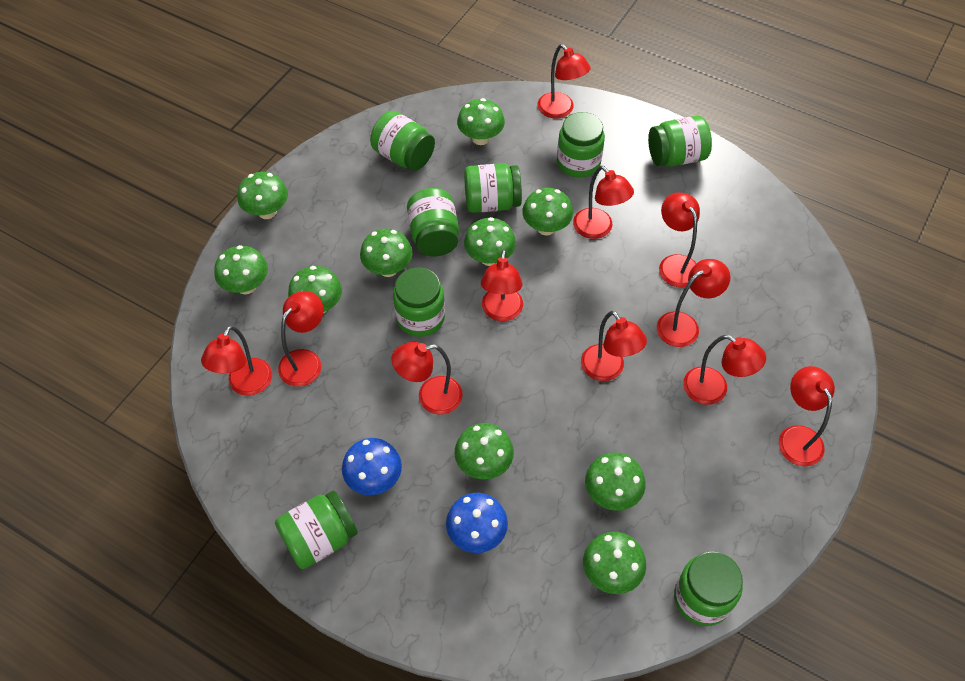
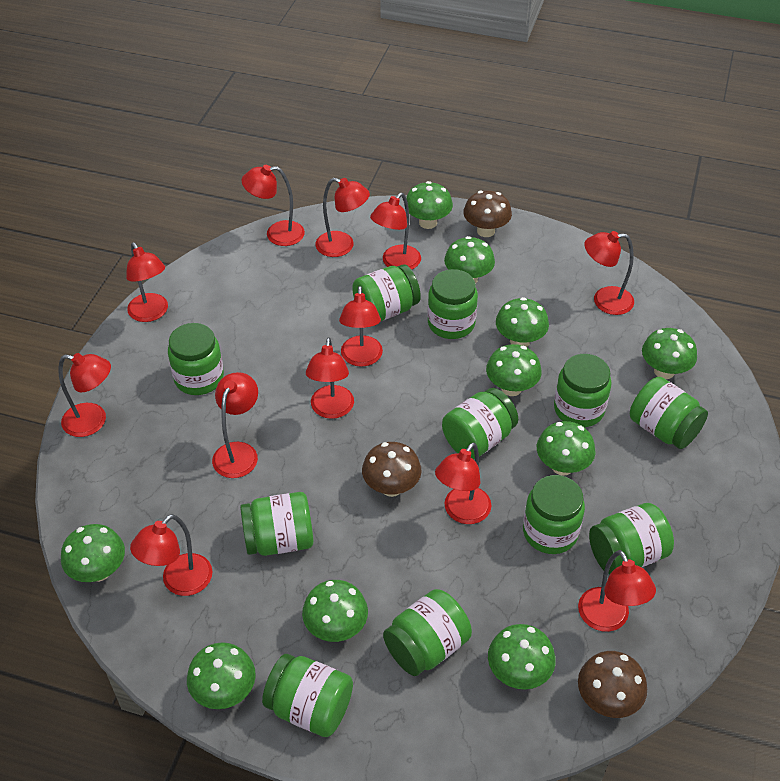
blue mushroom: [342,438,402,495] [446,493,508,553] = 2 -> none = 0
brown mushroom: none = 0 -> [362,442,422,497] [463,190,512,237] [578,651,647,718] = 3
green jar: [275,490,358,569] [370,111,435,171] [393,267,445,337] [407,188,459,257] [464,163,522,213] [557,112,605,178] [648,116,712,167] [674,552,743,626] = 8 -> [168,323,224,395] [240,492,313,556] [262,654,353,737] [352,264,421,321] [383,589,472,676] [428,269,478,339] [442,388,518,459] [523,475,585,554] [554,354,612,427] [589,503,674,574] [630,377,708,449] = 11
red lamp: [201,326,272,396] [278,291,323,387] [391,342,463,415] [481,249,523,321] [537,44,591,118] [573,166,634,239] [581,311,647,381] [657,259,730,347] [659,193,700,287] [683,335,766,405] [779,366,835,466] = 11 -> [59,353,111,437] [126,242,168,322] [130,514,213,596] [212,372,258,478] [241,165,305,246] [306,338,354,419] [315,178,370,257] [339,286,383,367] [370,193,421,270] [435,443,491,524] [578,550,656,632] [584,231,634,315] = 12

